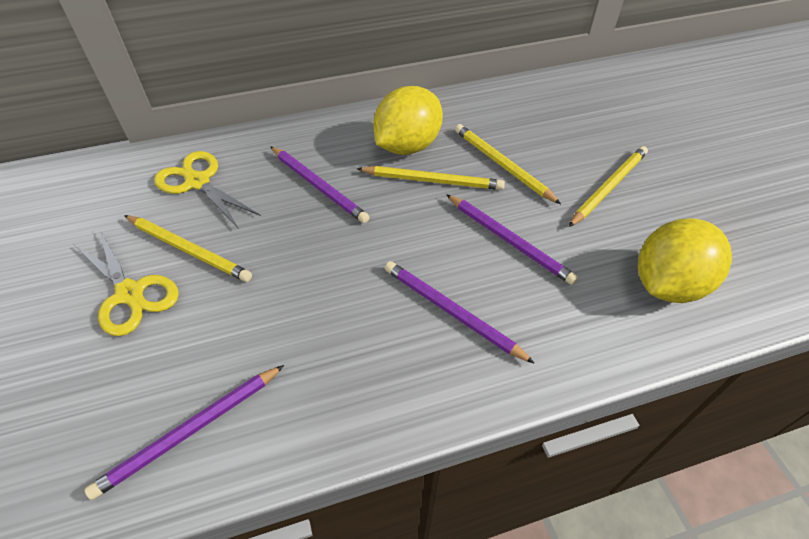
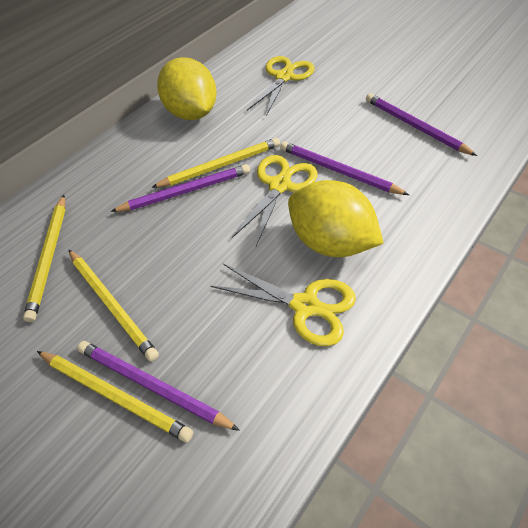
yellow scissors: [75,229,179,336] [154,151,261,229] = 2 -> [211,264,356,346] [232,155,318,246] [247,56,315,116] = 3

